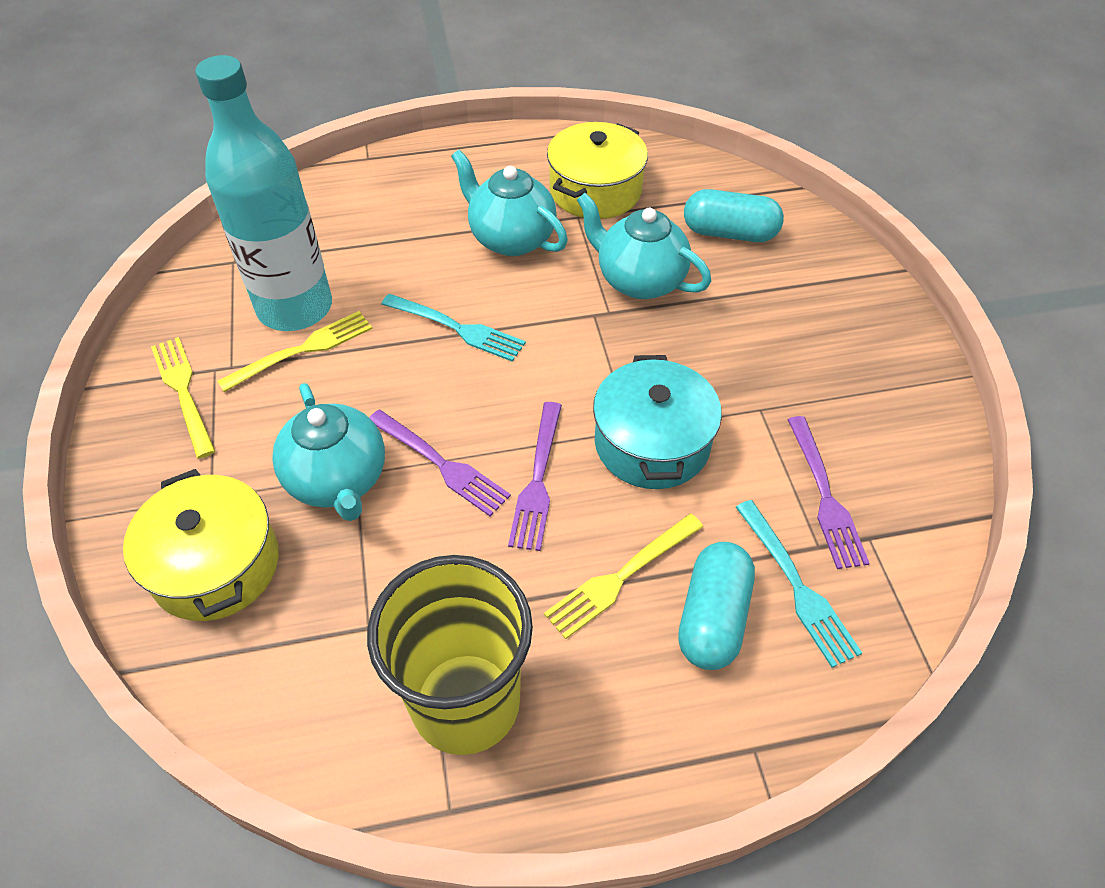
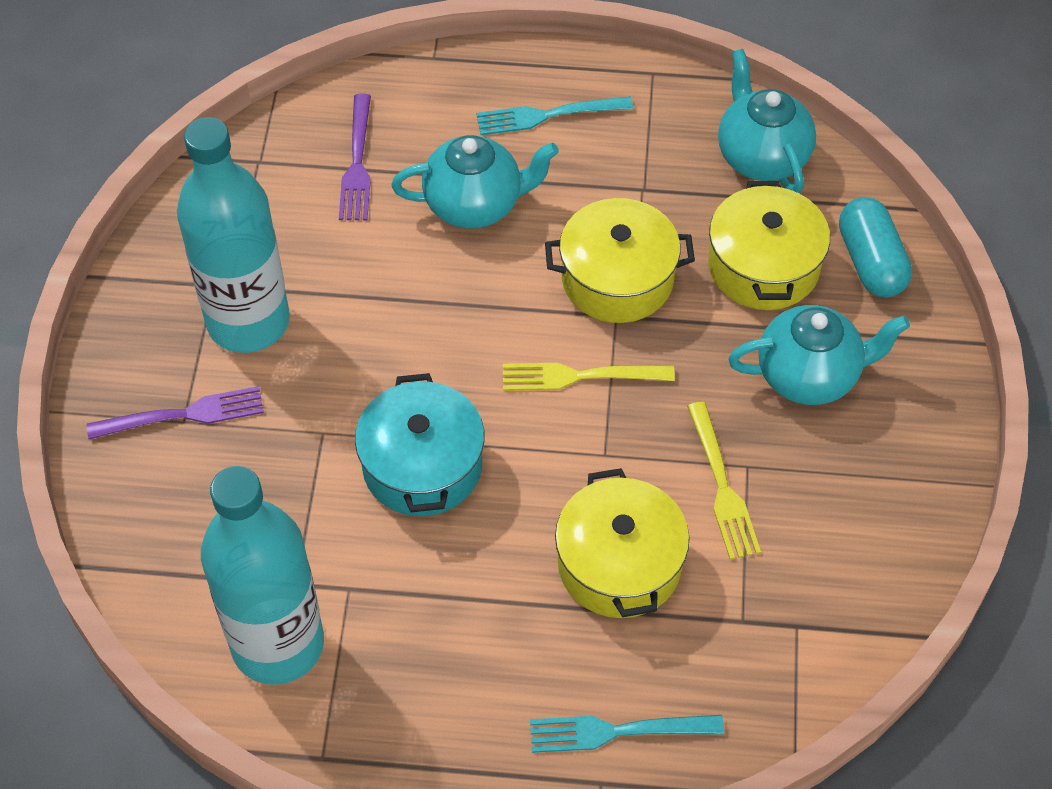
purple fork: [369,410,511,516] [508,402,562,551] [787,416,870,569] = 3 -> [87,386,264,439] [339,94,371,220] = 2
turquoise bottle: [196,55,332,331] = 1 -> [177,117,290,353] [201,466,324,685] = 2
turquoise capsule: [678,542,755,670] [684,189,784,242] = 2 -> [839,197,912,298] = 1
yellow cup: [367,555,533,755] = 1 -> none = 0
yellow fork: [151,337,215,459] [217,311,373,392] [544,514,703,639] = 3 -> [503,363,675,391] [687,402,761,560] = 2
yellow pot: [123,469,279,621] [547,122,648,219] = 2 -> [545,198,695,323] [555,468,689,618] [708,181,830,310] = 3

